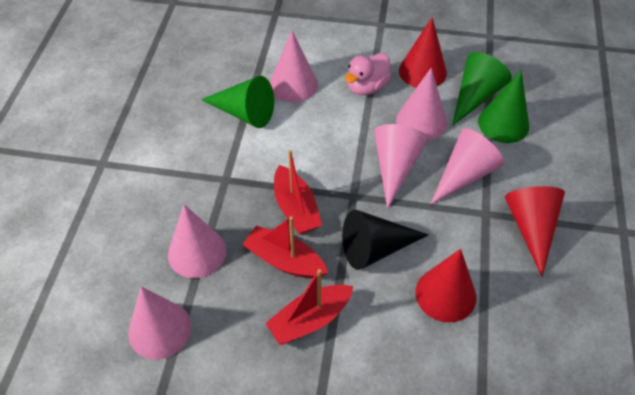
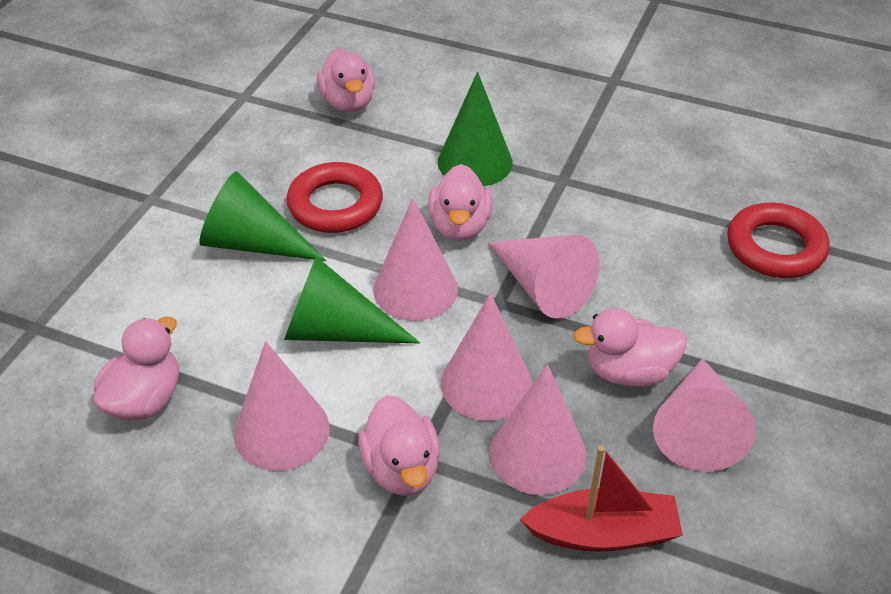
black cone: [342,210,428,270] = 1 -> none = 0
pink duck: [345,53,391,95] = 1 -> [94,317,179,421] [317,48,375,112] [358,395,440,496] [428,164,492,241] [573,308,687,386] = 5
red boat: [242,216,328,279] [265,269,353,345] [274,150,322,234] = 3 -> [520,446,683,552] = 1
red cone: [399,17,447,88] [415,249,476,323] [505,186,565,277] = 3 -> none = 0
red ring: none = 0 -> [287,162,383,233] [727,202,830,278] = 2

